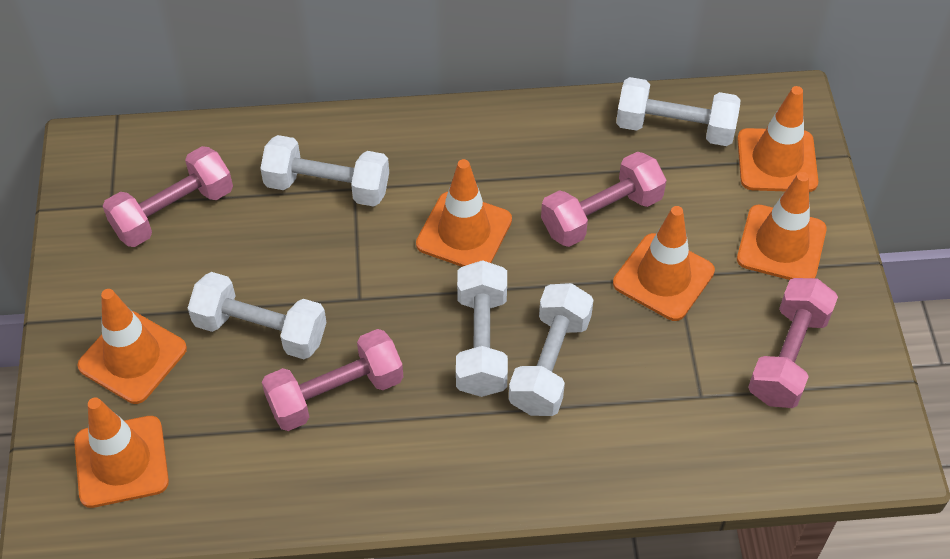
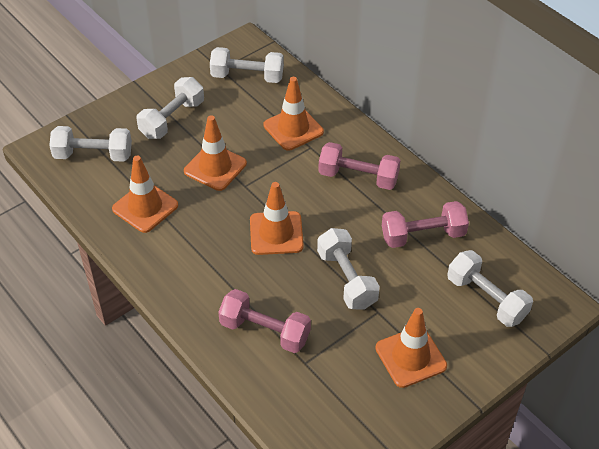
orange traffic cone: [74,397,169,508] [77,289,187,404] [416,159,512,267] [613,206,715,321] [737,86,818,192] [737,172,827,280] = 6 -> [112,156,178,233] [184,115,247,191] [250,182,304,255] [263,77,324,151] [375,308,447,388] = 5
pink dumbbell: [103,146,233,247] [262,329,403,431] [541,152,667,247] [748,278,838,408] = 4 -> [218,289,311,353] [318,142,400,190] [382,201,469,248] = 3

